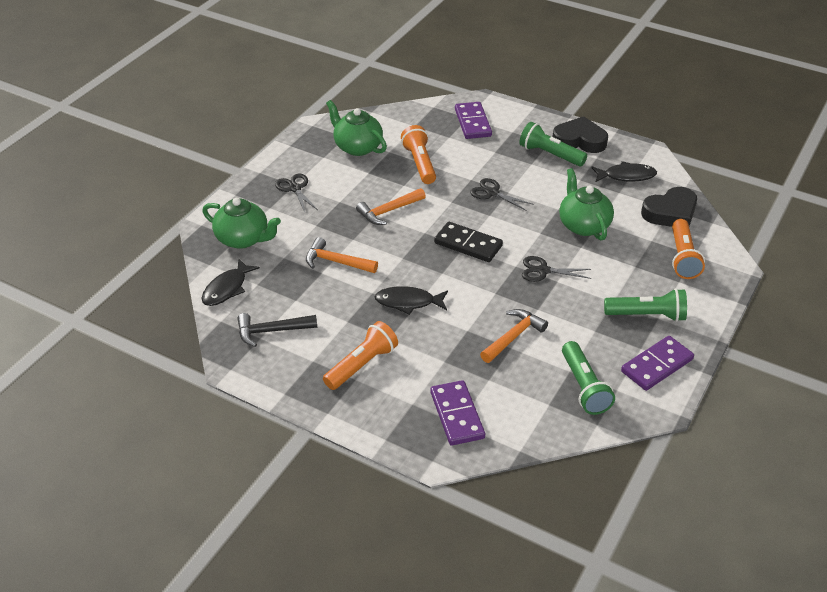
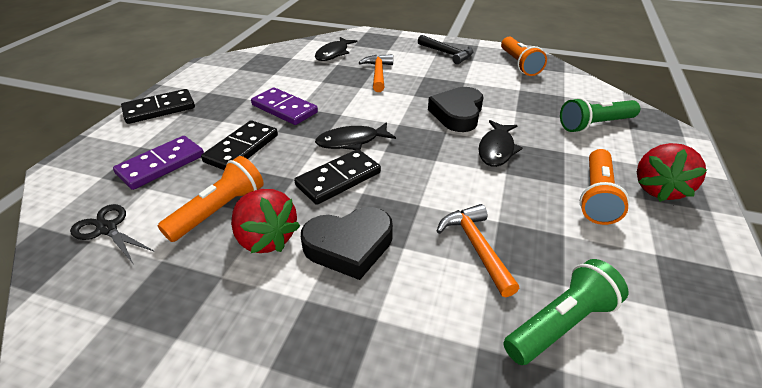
black domino: [434,222,503,262] = 1 -> [121,89,195,124] [201,120,278,170] [294,149,381,205] = 3
black scissors: [275,174,318,212] [470,178,534,211] [522,256,591,282] = 3 -> [70,204,155,263] = 1
green flashlight: [519,122,587,166] [562,341,615,415] [604,288,687,322] = 3 -> [503,259,628,365] [560,97,640,133] = 2
green teapot: [202,198,281,249] [326,100,387,156] [559,168,614,240] = 3 -> none = 0
orange hammer: [306,237,378,273] [356,188,426,225] [480,309,548,363] = 3 -> [359,54,393,92] [437,204,519,297] = 2
purple domino: [430,380,485,446] [455,102,492,139] [621,336,694,391] = 3 -> [113,136,204,190] [251,87,318,125] = 2
red strawberry: none = 0 -> [231,189,300,253] [637,143,707,202] = 2

